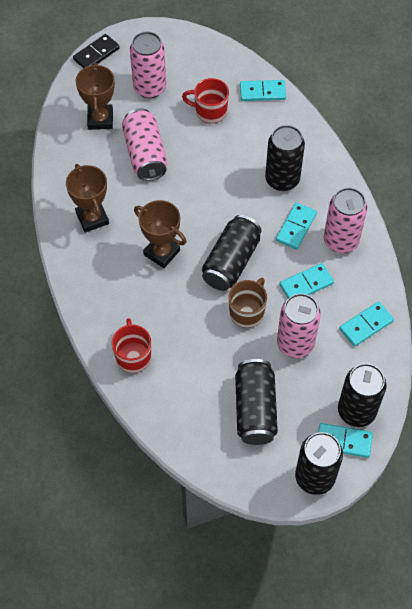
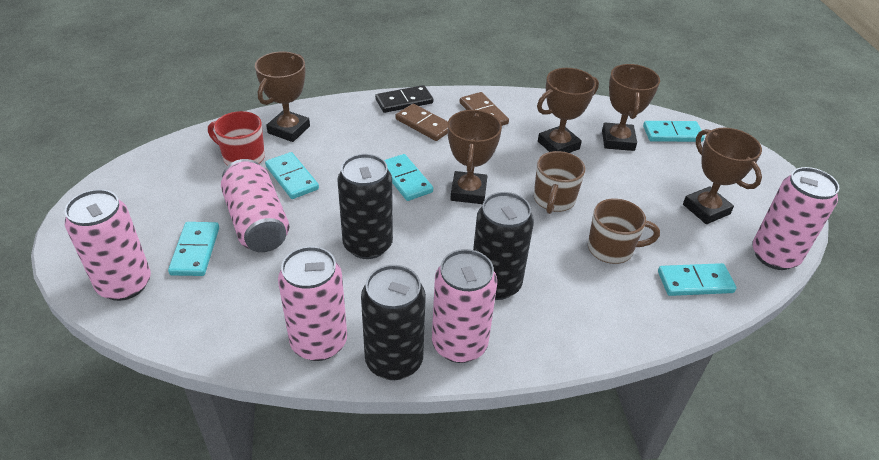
black can: [202,215,262,291] [235,359,278,445] [265,125,305,191] [295,432,343,495] [338,363,387,427] = 5 -> [337,154,393,259] [361,265,426,380] [473,192,534,300] = 3
brown domino: none = 0 -> [396,104,448,141] [459,92,509,126] = 2
brown mug: [228,278,267,328] = 1 -> [534,151,585,214] [588,198,660,264] = 2
brown trophy: [66,164,109,233] [76,63,115,130] [134,200,186,268] = 3 -> [255,52,310,142] [448,110,502,204] [537,68,599,153] [602,64,660,151] [683,128,762,224] = 5
pink can: [122,108,167,181] [130,32,166,98] [277,294,321,358] [324,188,367,253] = 4 -> [65,189,151,301] [221,159,290,252] [278,246,347,361] [432,249,497,363] [752,167,839,270] = 5
red mug: [112,318,151,373] [182,78,229,123] = 2 -> [208,111,265,166] = 1

